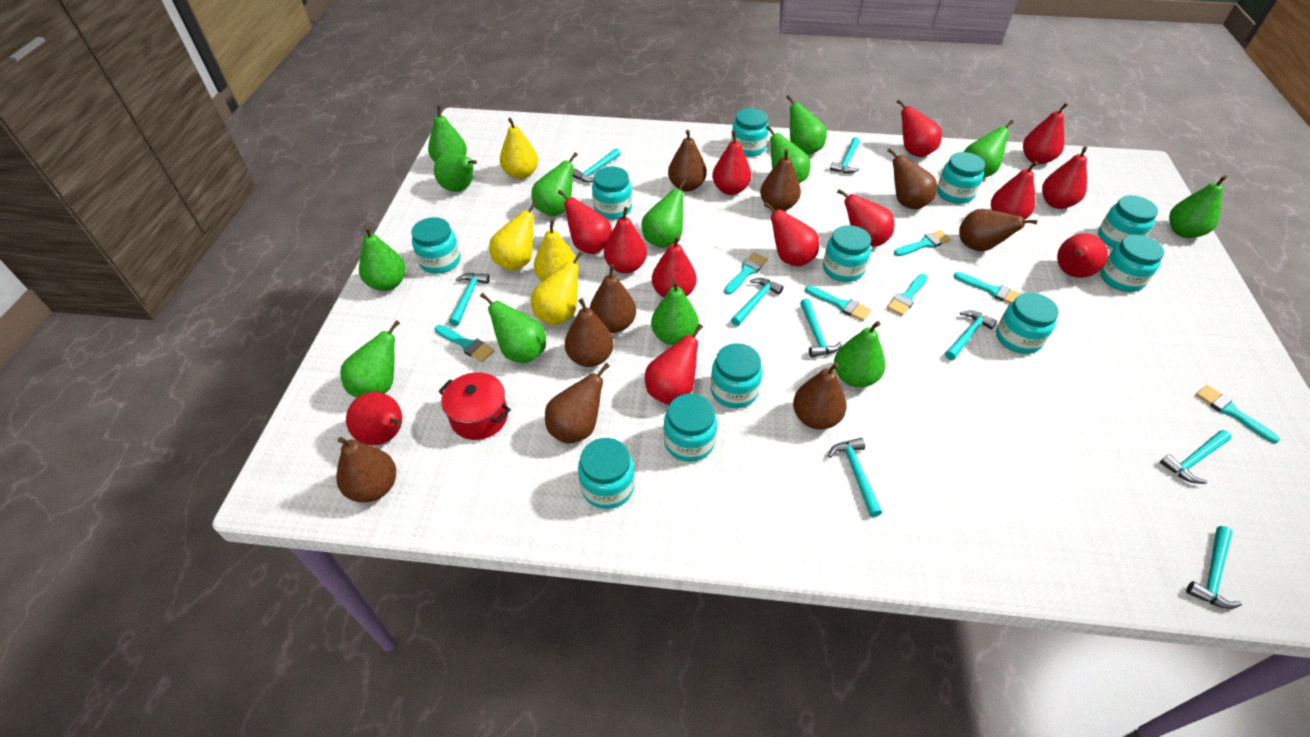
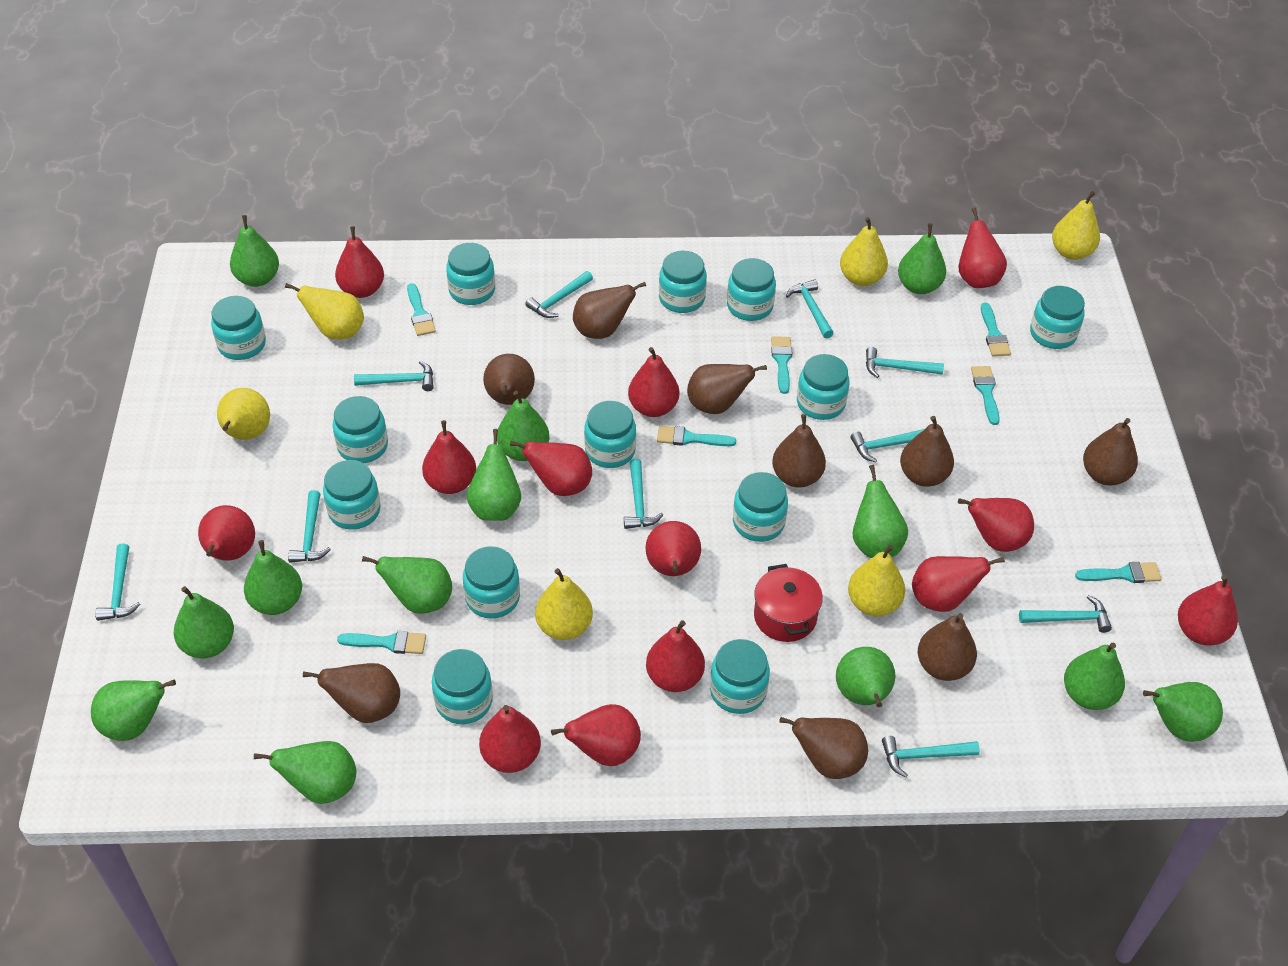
turquoise hammer: [449,273,490,326] [573,148,621,183] [731,278,783,326] [800,299,842,358] [828,438,882,517] [830,137,860,173] [945,311,997,360] [1160,430,1232,484] [1186,526,1242,609] = 9 -> [95,543,140,621] [288,490,331,563] [354,361,434,391] [525,271,593,318] [624,459,663,529] [786,279,834,338] [850,429,925,462] [866,347,944,378] [882,736,980,778] [1019,595,1112,633] = 10
turquoise jar: [411,217,460,274] [578,438,635,509] [592,166,632,219] [663,393,717,462] [711,343,762,408] [731,108,769,157] [823,225,871,282] [937,152,985,204] [996,293,1059,354] [1098,195,1158,248] [1100,235,1164,292] = 11 -> [211,296,266,360] [323,460,381,530] [333,396,388,463] [432,649,493,724] [446,243,495,305] [463,546,520,619] [584,401,636,468] [659,251,707,313] [710,639,770,714] [727,258,776,321] [733,472,788,542] [797,354,850,420] [1030,286,1085,349] = 13
yellow pear: [489,201,538,271] [500,118,538,179] [531,251,583,325] [534,220,578,282] = 4 -> [217,388,270,440] [285,283,364,340] [535,568,593,640] [840,217,888,286] [848,545,905,616] [1052,191,1100,260] = 6

